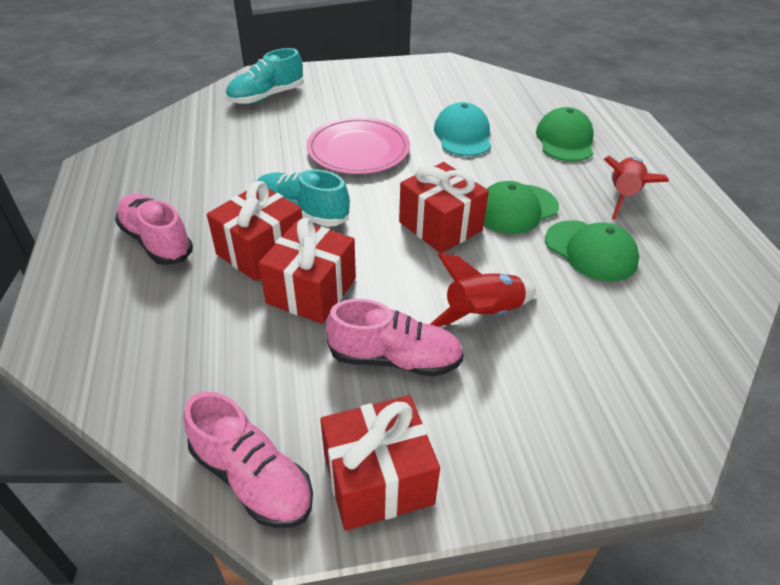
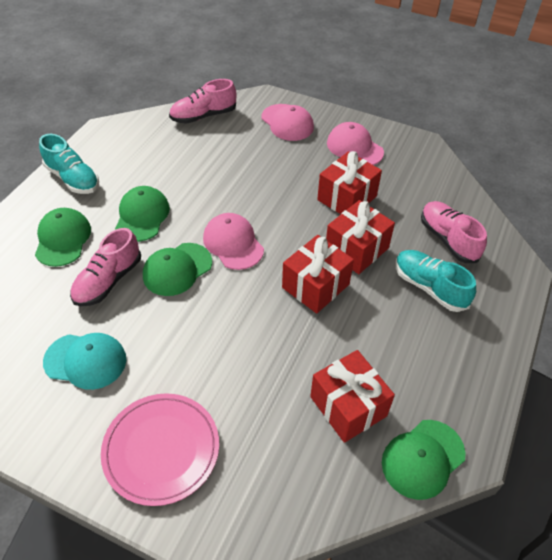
green cap: [484,181,559,234] [536,107,594,161] [545,220,639,282] = 3 -> [35,208,91,267] [115,186,170,242] [143,243,212,296] [382,420,466,500] = 4
pink cap: none = 0 -> [203,213,264,270] [262,104,314,141] [327,122,384,165] = 3
red rocket: [430,253,537,327] [604,156,669,220] = 2 -> none = 0

